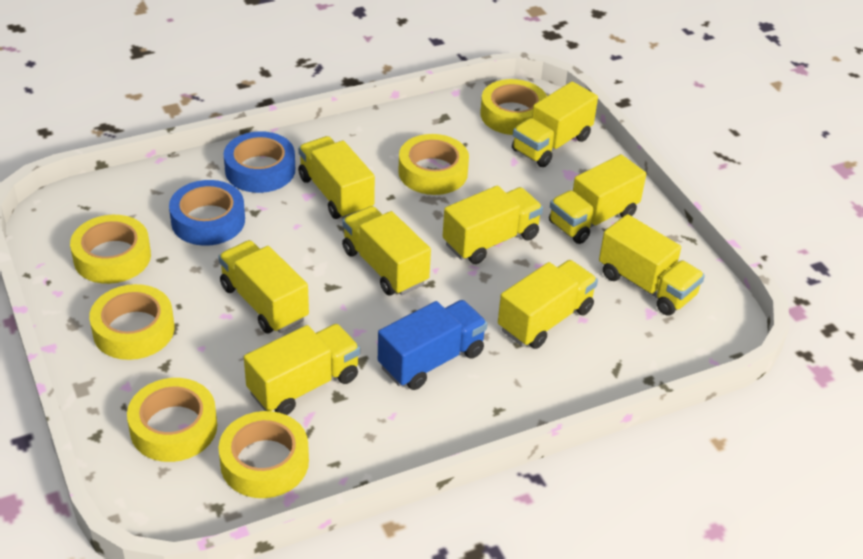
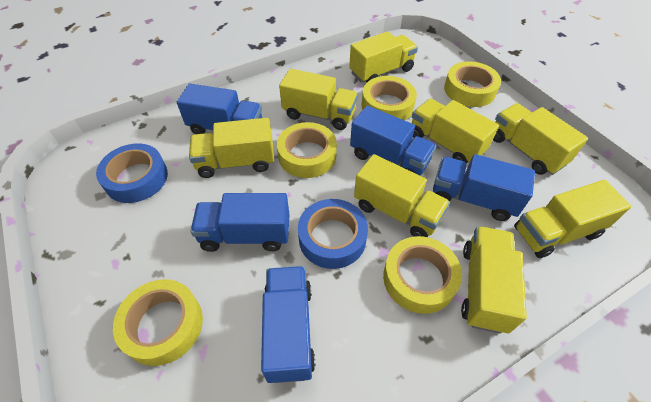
blue truck: [378,300,487,390] = 1 -> [177,84,262,134] [190,193,290,252] [261,266,315,383] [350,106,436,176] [433,154,535,221] = 5
yellow tape: [70,215,151,284] [89,284,174,360] [127,378,217,462] [218,411,309,498] [398,134,469,195] [480,79,547,135] = 6 -> [113,279,203,366] [277,122,337,178] [361,76,417,121] [383,236,462,314] [444,61,501,107] = 5
yellow truck: [218,240,309,334] [244,324,360,415] [298,136,375,219] [342,206,431,295] [443,186,543,264] [498,260,598,349] [512,82,598,167] [549,154,646,244] [599,214,705,316] = 9 -> [189,118,274,178] [279,69,358,130] [349,31,418,83] [354,154,450,237] [412,99,499,164] [461,226,527,334] [493,103,588,175] [514,180,631,258] = 8

